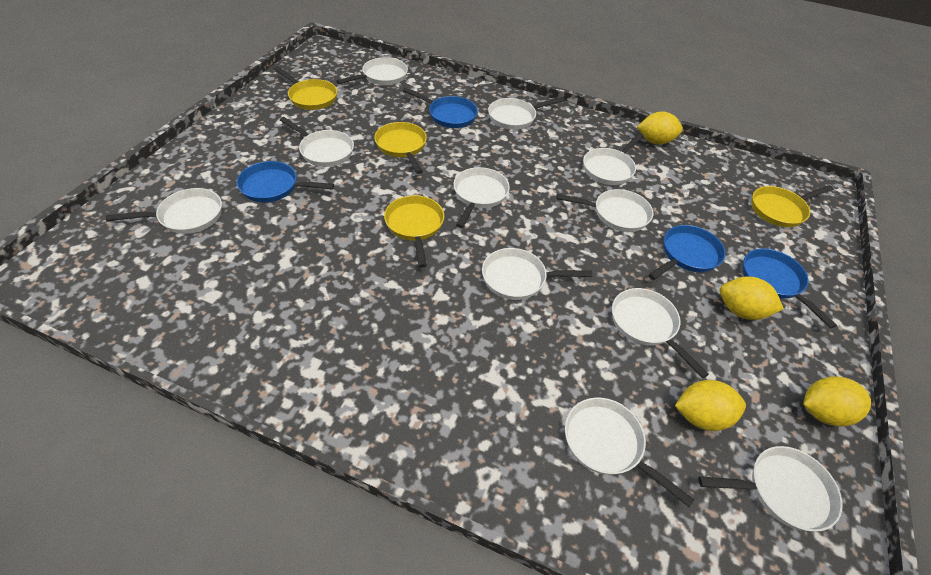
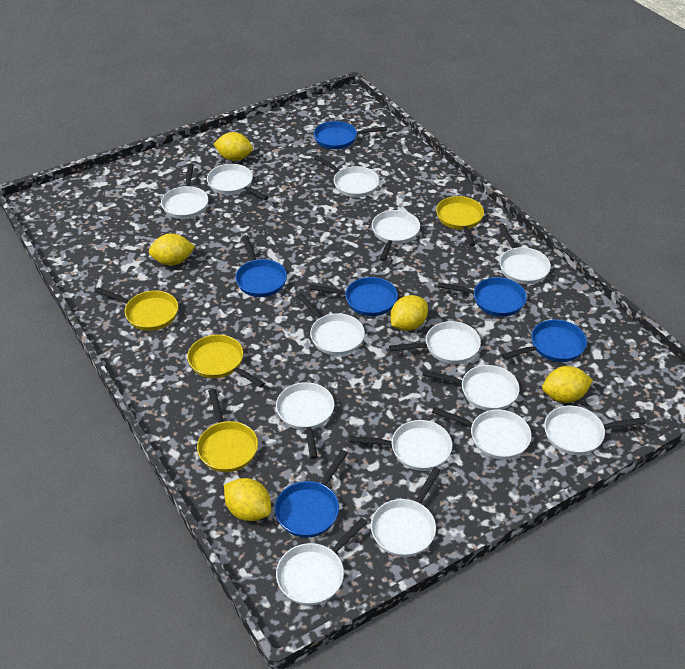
blue pan: [237,161,334,202] [403,87,478,128] [648,225,726,280] [742,248,837,329] = 4 -> [236,235,287,297] [275,450,348,538] [309,277,398,316] [314,121,387,149] [438,277,527,317] [502,320,587,362] = 6
white pan: [106,188,222,234] [280,117,354,167] [336,57,408,85] [453,167,510,228] [482,248,593,300] [488,97,564,130] [557,189,653,232] [565,397,694,507] [583,133,644,185] [612,288,709,378] [698,446,842,532] = 11 -> [161,164,208,219] [207,164,269,200] [276,382,334,459] [276,518,367,605] [297,293,365,356] [314,155,380,198] [349,420,452,471] [371,467,441,557] [372,210,420,261] [389,321,481,364] [422,365,520,411] [432,407,532,460] [498,224,551,284] [544,405,646,455] = 14
yellow lemon: [637,111,683,145] [675,380,746,431] [720,276,784,320] [803,376,871,427] = 4 -> [148,233,195,266] [214,132,253,161] [224,478,271,521] [391,295,428,331] [542,366,593,403] = 5

